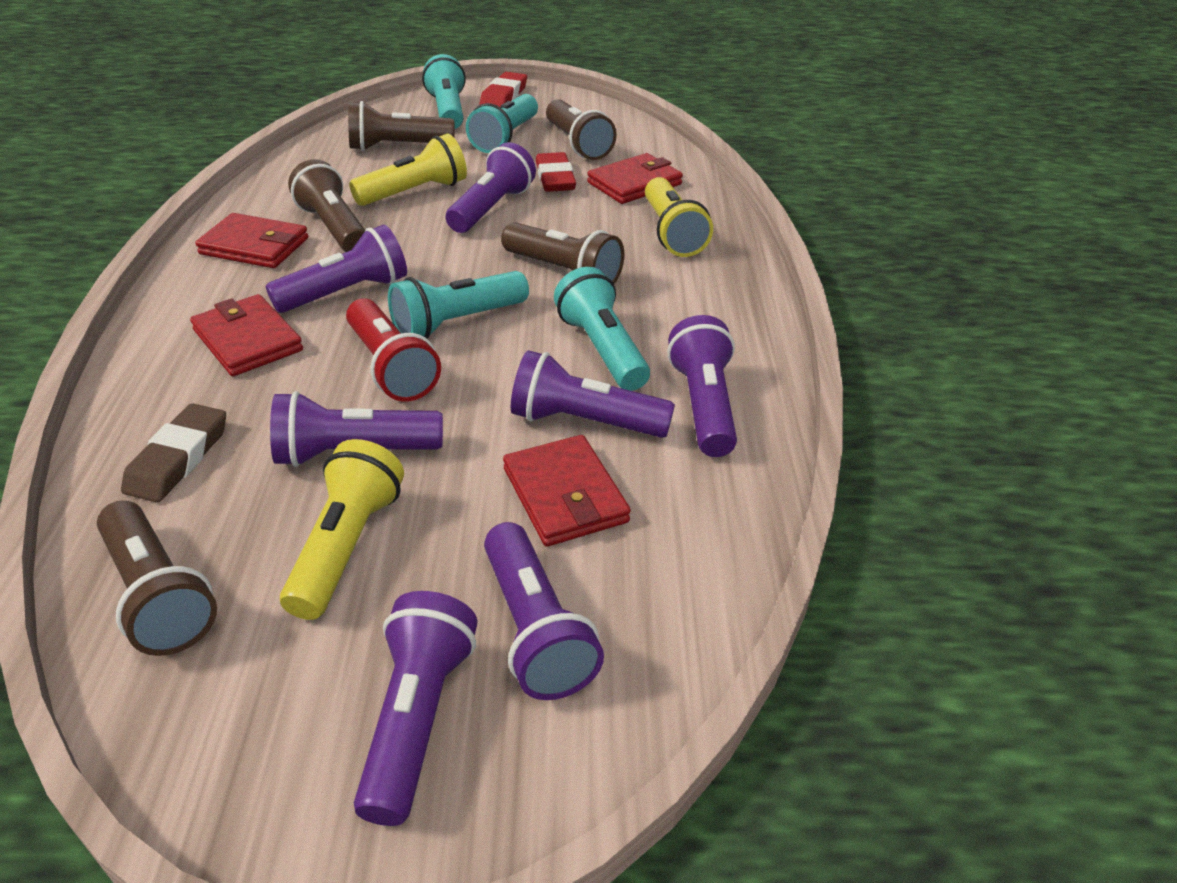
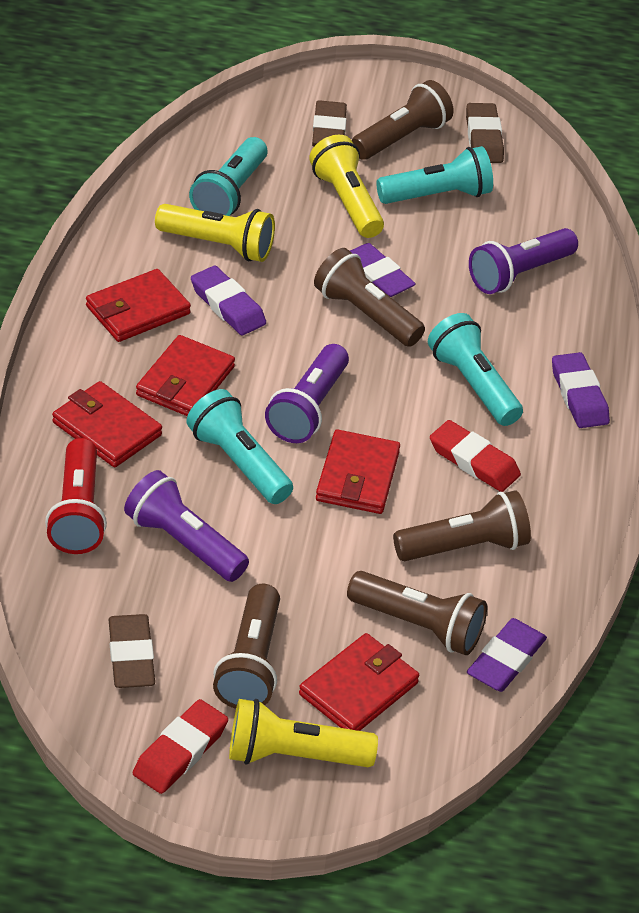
brown eraser: [121,403,226,503] = 1 -> [108,614,155,688] [312,100,347,147] [466,103,504,163] = 3
purple eraser: none = 0 -> [191,266,266,335] [350,243,416,297] [467,618,547,692] [552,352,610,428] = 4
purple flashlight: [266,224,407,313] [270,391,443,467] [354,591,477,826] [446,142,536,233] [484,522,604,700] [511,350,675,438] [667,315,737,457] = 7 -> [124,470,249,582] [265,344,349,443] [469,228,578,294] = 3
red wallet: [190,294,303,376] [195,213,308,268] [503,435,631,547] [587,153,683,204] = 4 -> [52,381,162,467] [86,269,191,342] [136,335,235,416] [299,633,419,731] [316,429,400,514] = 5

